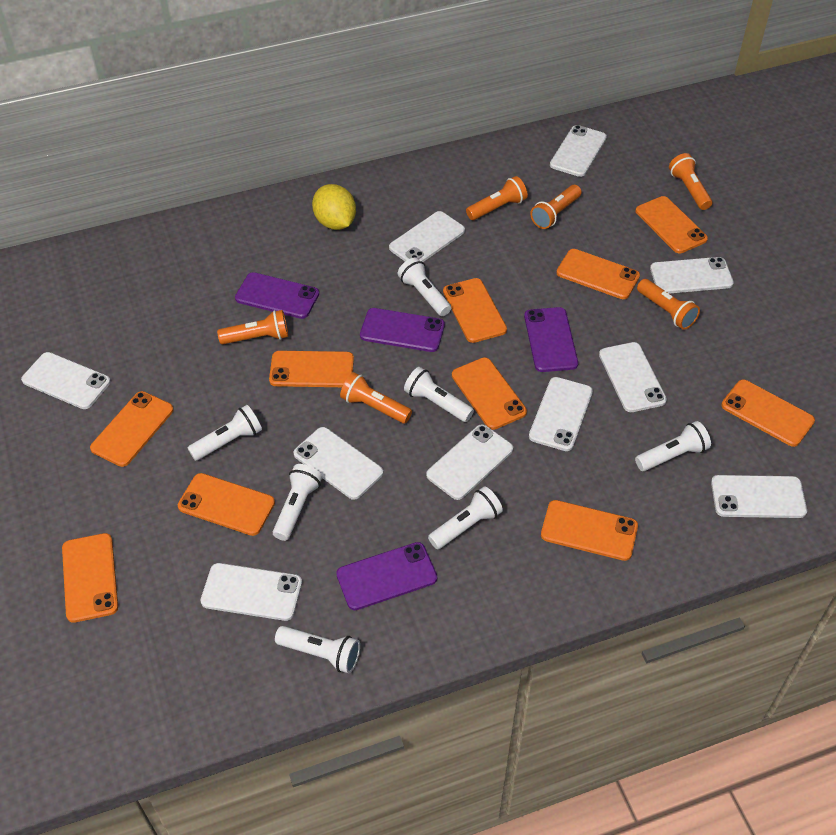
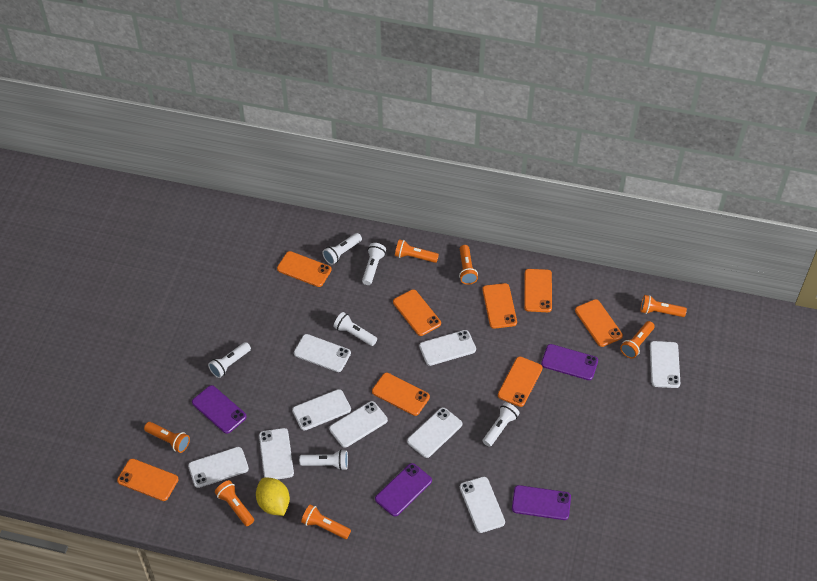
orange flashlight: [217,310,288,344] [340,372,412,424] [466,176,528,220] [530,185,581,229] [637,279,700,330] [669,153,712,210] = 6 -> [144,422,190,453] [215,480,254,526] [301,504,351,539] [395,239,439,263] [459,245,478,285] [620,321,655,358] [640,295,687,317] = 7
orange phone: [62,533,118,623] [90,391,174,467] [178,473,275,536] [269,351,354,387] [443,278,507,343] [452,357,527,430] [541,500,638,561] [556,249,640,299] [635,196,708,253] [721,379,815,447] = 10 -> [117,459,179,501] [277,251,332,287] [372,373,430,416] [393,289,441,336] [482,283,517,329] [498,357,543,407] [524,269,552,312] [575,299,623,347] = 8
white flashlight: [188,405,262,461] [273,464,322,541] [275,626,360,673] [398,258,451,316] [404,367,474,422] [428,486,503,549] [635,421,711,471] = 7 -> [208,342,251,378] [299,449,348,470] [322,233,362,265] [334,312,377,346] [362,243,386,285] [483,402,520,447] = 6
white phone: [21,352,111,409] [201,563,302,621] [293,427,383,500] [389,211,465,262] [426,424,513,500] [529,377,593,451] [550,125,607,177] [599,342,667,412] [650,257,734,294] [711,475,807,518] = 10 -> [188,447,249,488] [259,428,294,480] [292,389,351,431] [294,334,351,372] [329,401,388,448] [407,408,462,458] [419,330,476,366] [460,477,505,533] [650,341,680,388] = 9

